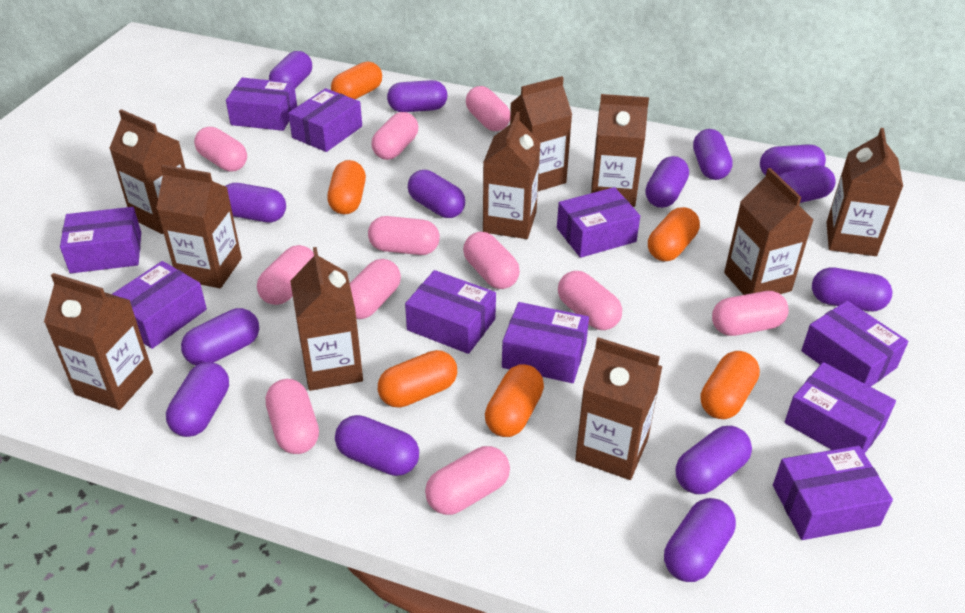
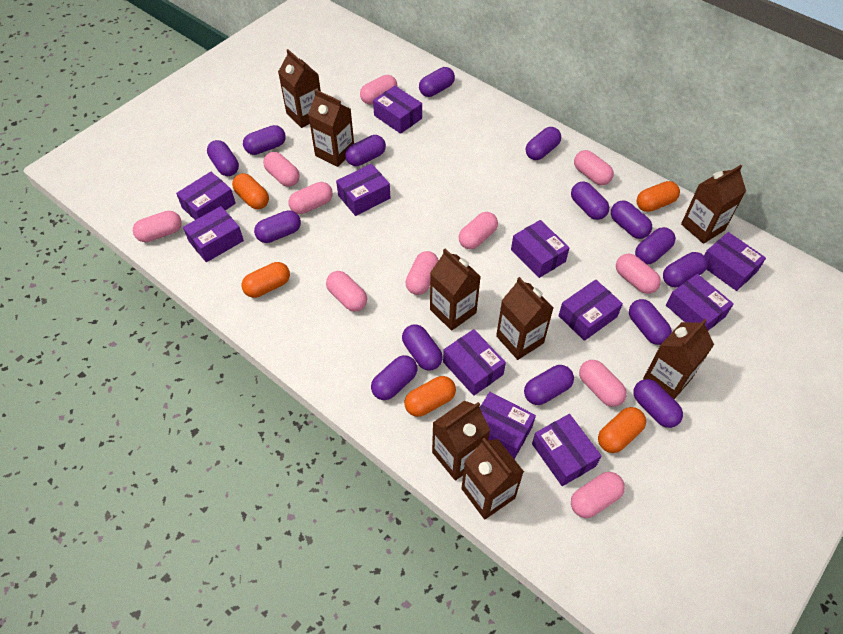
brown carton: [44,273,153,410] [109,109,186,234] [156,165,242,288] [290,247,363,391] [483,112,540,239] [510,76,572,191] [575,337,663,480] [591,94,649,207] [724,168,813,295] [826,128,903,256] = 10 -> [278,49,321,128] [308,89,354,167] [430,249,481,331] [432,401,490,481] [461,438,524,520] [496,277,553,360] [643,319,714,399] [681,165,746,244] = 8
orange capsule: [327,160,366,214] [331,61,382,100] [378,350,457,407] [485,364,544,437] [648,207,700,261] [701,351,760,419] = 6 -> [232,173,269,209] [242,262,290,298] [404,376,456,417] [598,407,646,453] [637,181,680,212] = 5
purple box: [60,207,141,273] [112,261,207,349] [226,78,297,131] [288,88,362,152] [405,270,496,354] [502,302,589,383] [557,187,640,258] [773,446,893,540] [785,362,896,453] [801,301,908,387] = 10 -> [176,172,236,220] [183,206,244,262] [336,164,390,216] [373,86,422,134] [443,329,506,396] [480,392,536,459] [511,220,569,278] [532,414,601,486] [559,280,623,341] [666,274,734,330] [704,232,766,291] = 11
purple capsule: [166,362,229,437] [181,308,259,365] [225,183,286,223] [269,51,312,89] [335,415,419,476] [387,80,447,112] [408,170,465,218] [645,156,689,208] [664,498,736,582] [676,426,752,494] [693,129,733,180] [760,144,826,175] [778,165,836,203] [812,267,892,311] = 14 -> [207,140,239,176] [243,125,286,155] [254,210,301,243] [345,135,386,166] [371,355,418,400] [402,324,443,371] [419,67,455,97] [524,365,574,405] [526,127,561,160] [571,182,609,220] [611,200,652,239] [629,299,672,345] [633,379,683,428] [635,227,676,264] [663,252,707,287] = 15

